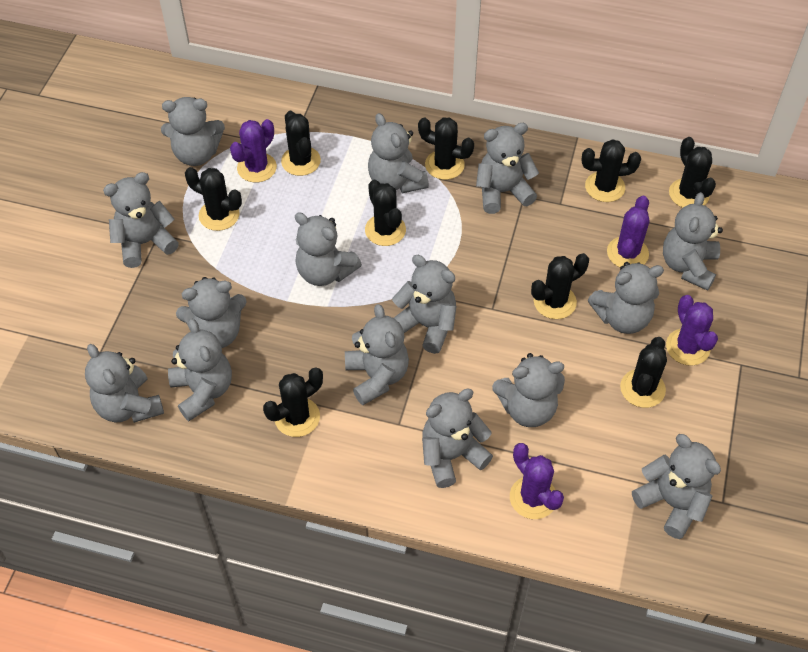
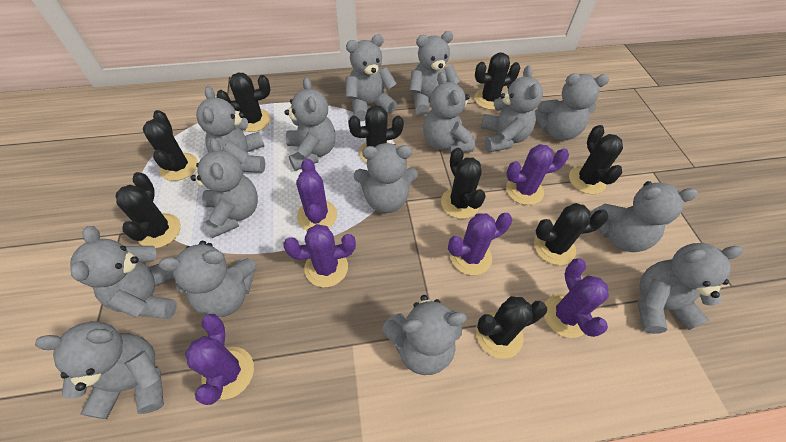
purple cactus: [230,119,277,183] [510,443,564,519] [607,196,649,267] [666,295,718,366] = 4 -> [185,314,254,405] [283,224,356,287] [296,158,337,230] [448,213,512,275] [506,144,569,205] [544,258,609,338] = 6

